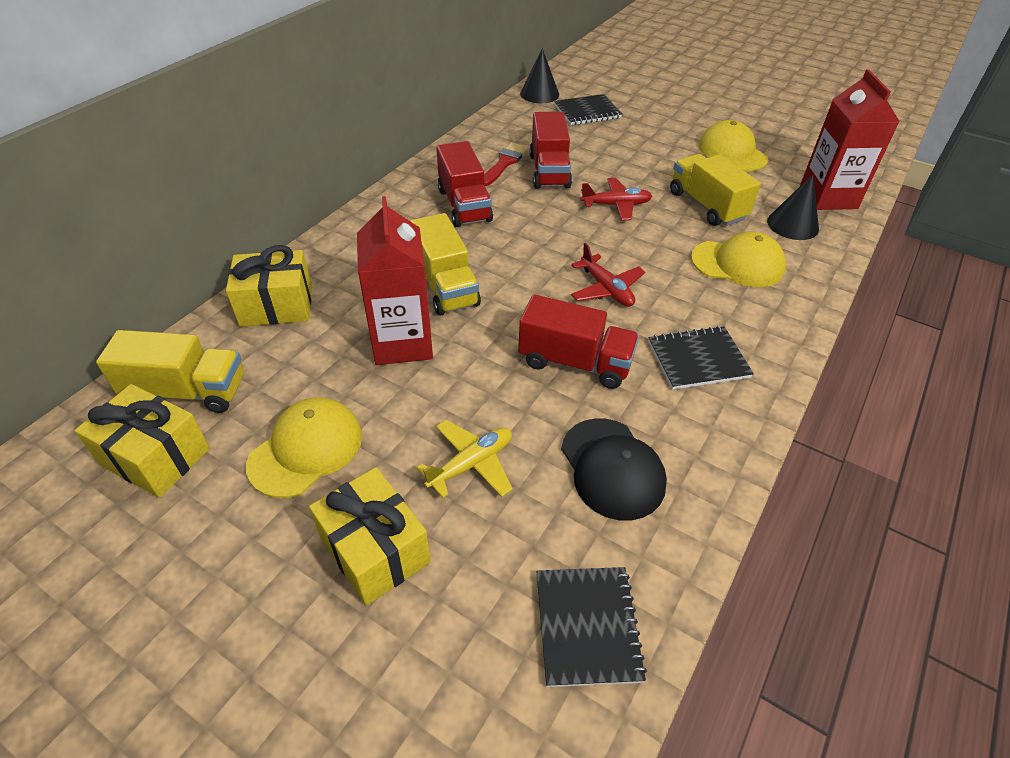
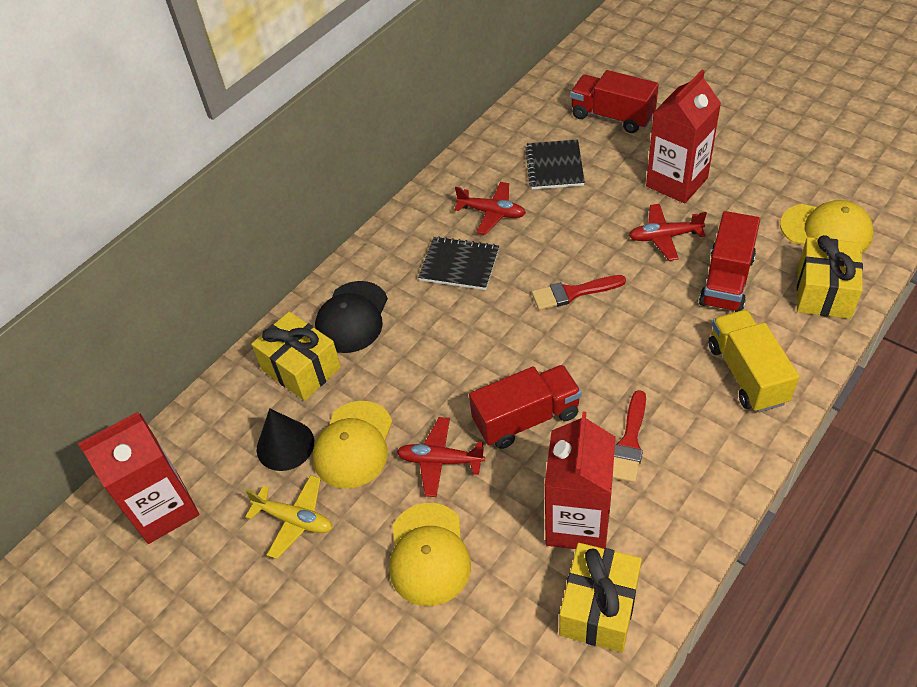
black cone: [520,48,559,103] [767,174,819,240] = 2 -> [256,409,314,471] = 1
black notebook: [536,567,647,687] [554,94,622,125] [648,326,754,390] = 3 -> [418,236,499,290] [525,139,585,189] = 2
red brush: [484,142,529,186] = 1 -> [532,275,626,310] [613,390,646,483] = 2
red carton: [357,196,433,365] [800,69,900,210] = 2 -> [78,412,199,544] [545,411,616,549] [646,70,721,203] = 3
red plane: [571,243,645,307] [580,178,652,221] = 2 -> [397,417,485,497] [454,182,526,235] [629,204,707,261] = 3
yellow truck: [96,330,244,413] [410,213,481,316] [670,154,761,226] = 3 -> [708,310,799,413] = 1

